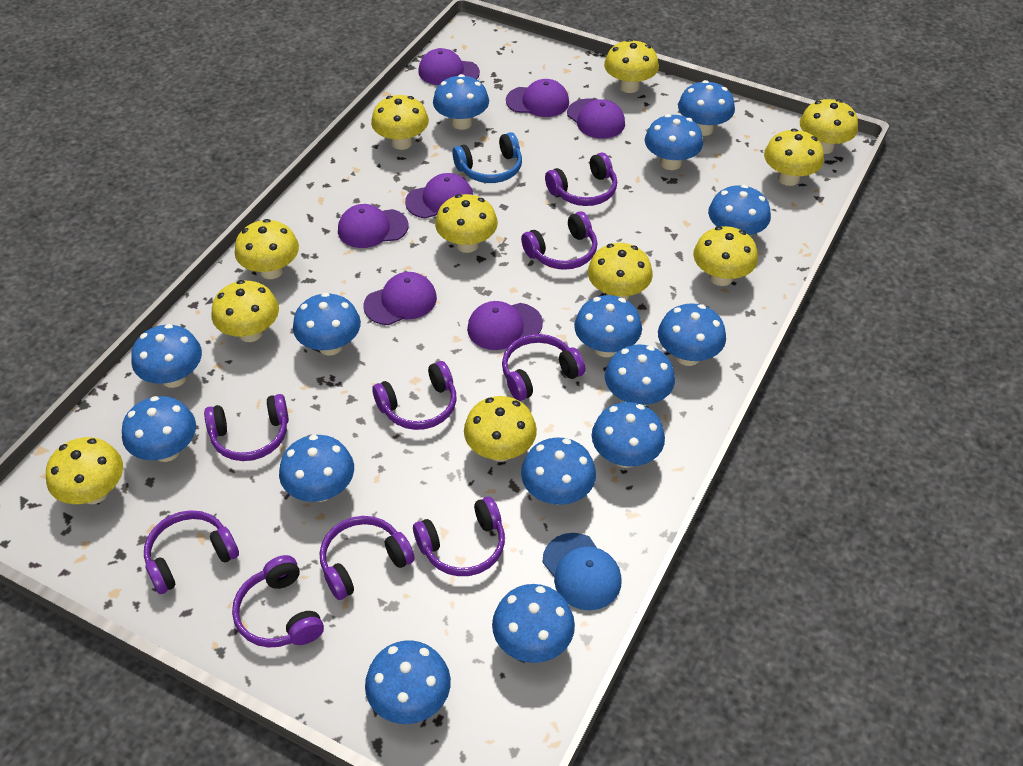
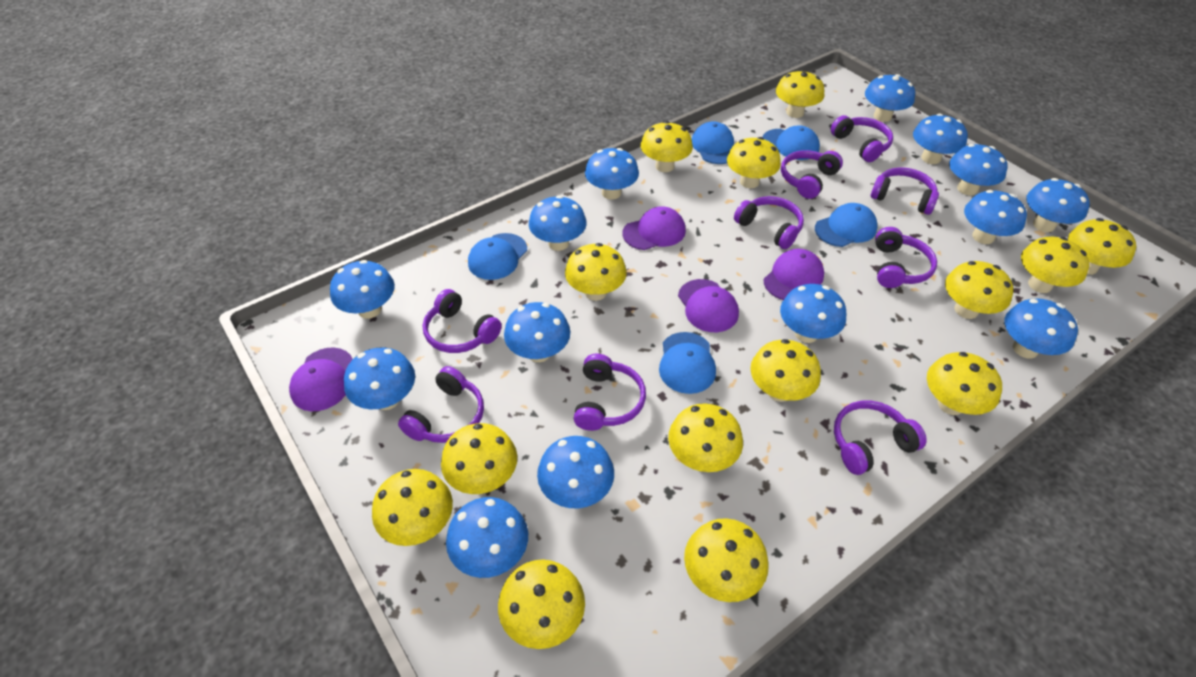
blue cap: [543,533,622,610] = 1 -> [468,233,527,280] [659,332,716,394] [692,121,734,164] [762,125,820,160] [815,203,878,247] = 5
blue headphones: [452,132,522,183] = 1 -> none = 0
blue mushroom: [122,396,196,462] [131,324,202,388] [279,435,354,502] [293,293,361,356] [365,641,451,724] [433,74,489,130] [492,584,575,663] [521,437,596,505] [574,295,642,357] [592,402,665,468] [605,344,675,406] [645,114,703,170] [658,303,726,366] [678,80,735,136] [708,185,771,235] = 15 -> [330,260,395,319] [344,348,415,410] [446,497,528,578] [504,302,570,362] [529,195,587,251] [537,436,614,508] [585,148,639,200] [780,284,846,343] [865,74,915,122] [913,113,968,164] [949,144,1007,195] [964,190,1027,244] [1004,298,1078,359] [1026,178,1090,232] = 14
purple cap: [338,204,408,248] [363,272,437,325] [405,173,473,218] [418,48,480,85] [467,301,543,350] [506,79,569,117] [567,98,625,139] = 7 -> [289,347,353,411] [622,206,686,250] [678,279,739,332] [764,249,824,300] = 4
yellow mushroom: [46,437,123,504] [212,280,279,342] [235,219,299,279] [371,95,429,150] [435,194,498,253] [464,396,537,462] [588,243,653,300] [604,39,659,93] [693,226,758,286] [764,129,824,186] [800,99,858,154] = 11 -> [372,469,453,546] [441,423,517,494] [498,559,585,649] [565,243,627,301] [641,121,693,172] [668,403,743,472] [684,518,769,602] [727,137,781,188] [750,339,821,402] [776,70,824,118] [927,352,1002,415] [945,261,1013,319] [1021,237,1089,293] [1068,218,1136,275] = 14

